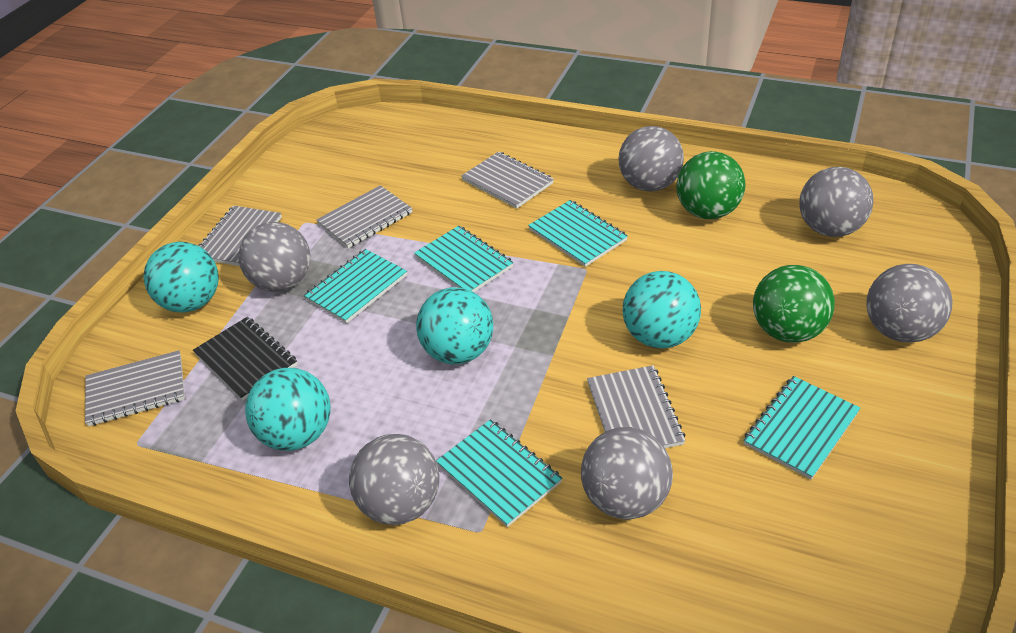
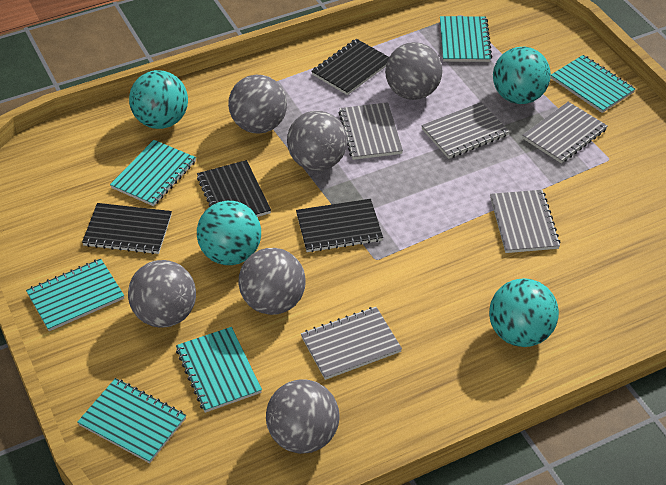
black notebook: [193,317,297,400] = 1 -> [82,203,172,254] [197,160,271,217] [296,199,383,252] [311,39,389,95] = 4
green ball: [676,151,745,219] [753,265,835,343] = 2 -> none = 0
turquoise notebook: [304,249,407,323] [414,226,514,292] [436,419,562,527] [528,200,628,267] [743,376,860,480] = 5 -> [26,259,124,331] [77,378,186,463] [110,140,196,206] [176,327,262,413] [440,16,492,62] [551,55,635,113] = 6

